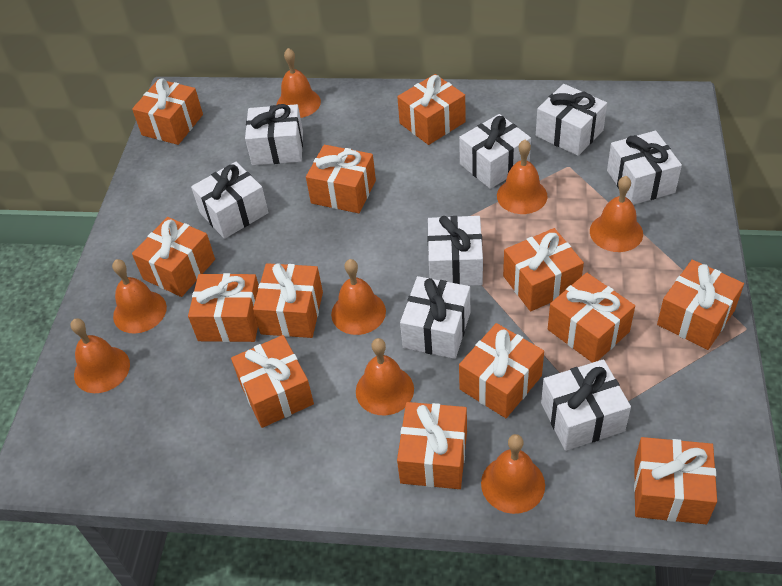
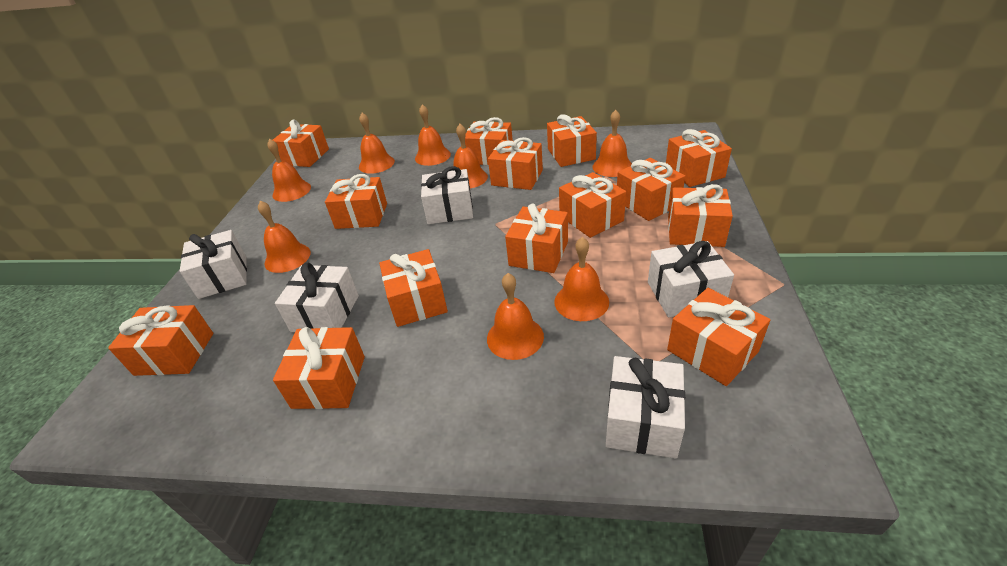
orange gift: [132,79,203,145] [132,217,215,297] [188,273,259,342] [231,335,314,428] [253,263,323,338] [306,145,376,213] [397,74,466,145] [397,402,467,489] [459,323,544,418] [503,228,584,312] [548,273,635,363] [634,437,717,524] [657,260,744,350] = 13 -> [108,305,213,376] [273,119,329,167] [273,327,365,409] [325,174,387,229] [379,249,448,327] [465,117,513,165] [488,137,543,190] [505,204,568,273] [547,114,597,167] [559,172,626,238] [617,158,685,221] [666,129,732,187] [667,288,770,386] [668,184,733,247] = 14
white gift: [191,162,269,239] [245,104,303,165] [400,276,470,359] [428,216,483,286] [459,114,531,189] [536,84,607,156] [541,359,631,451] [607,131,682,205] = 8 -> [180,230,247,299] [275,263,359,332] [421,166,473,224] [606,356,685,459] [648,241,734,317] = 5

